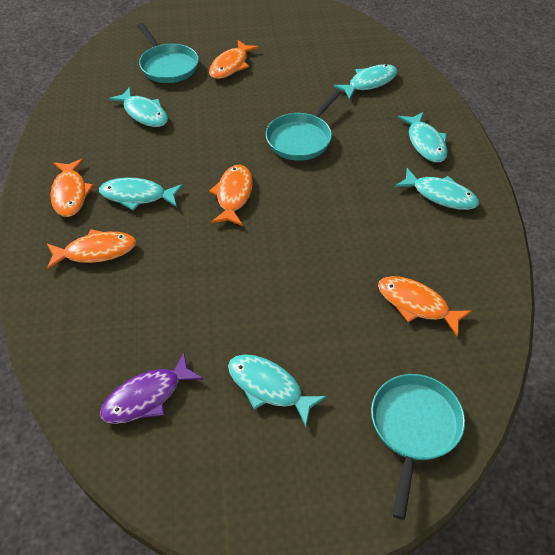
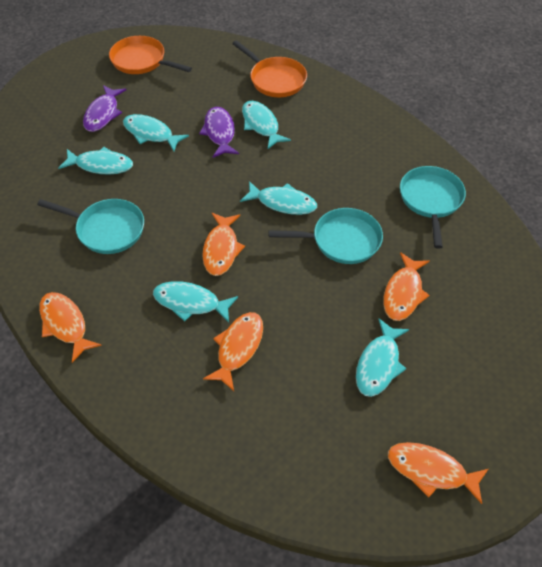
orange pan: none = 0 -> [109,36,192,74] [232,40,307,97] = 2
purple fish: [100,352,204,424] = 1 -> [83,85,126,132] [199,107,239,158] = 2

